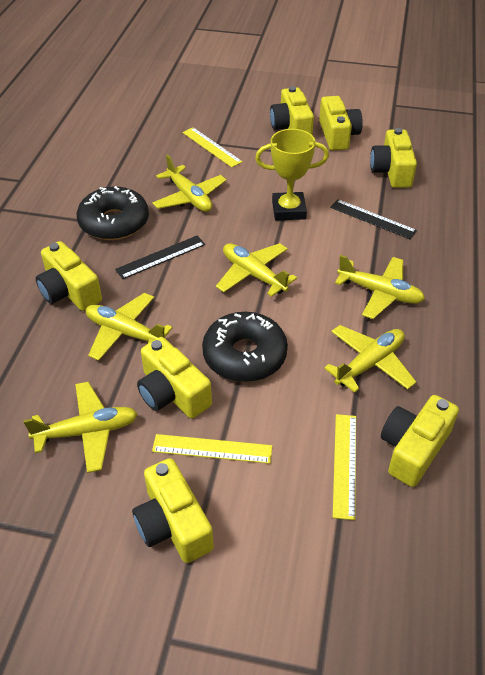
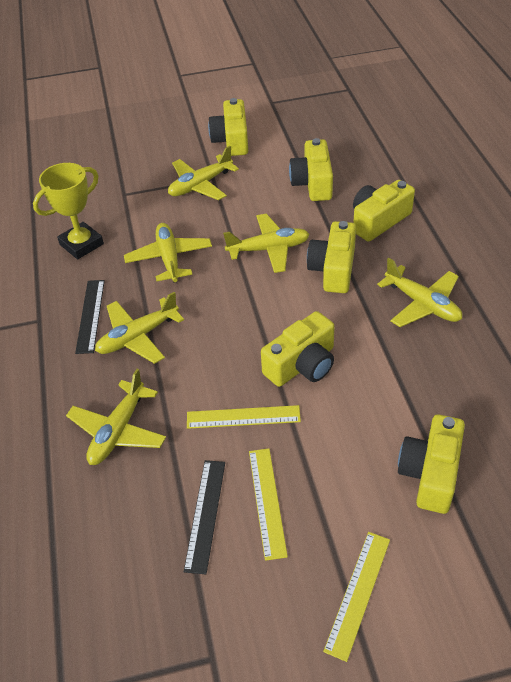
black donut: [77,186,149,240] [202,312,288,382] = 2 -> none = 0
yellow camera: [36,241,102,311] [132,458,214,563] [137,337,212,418] [270,86,314,135] [319,96,363,151] [370,128,417,188] [381,395,459,487] = 7 -> [208,98,248,156] [261,311,335,387] [289,138,333,201] [307,221,356,293] [353,180,415,242] [398,414,465,514] = 6

